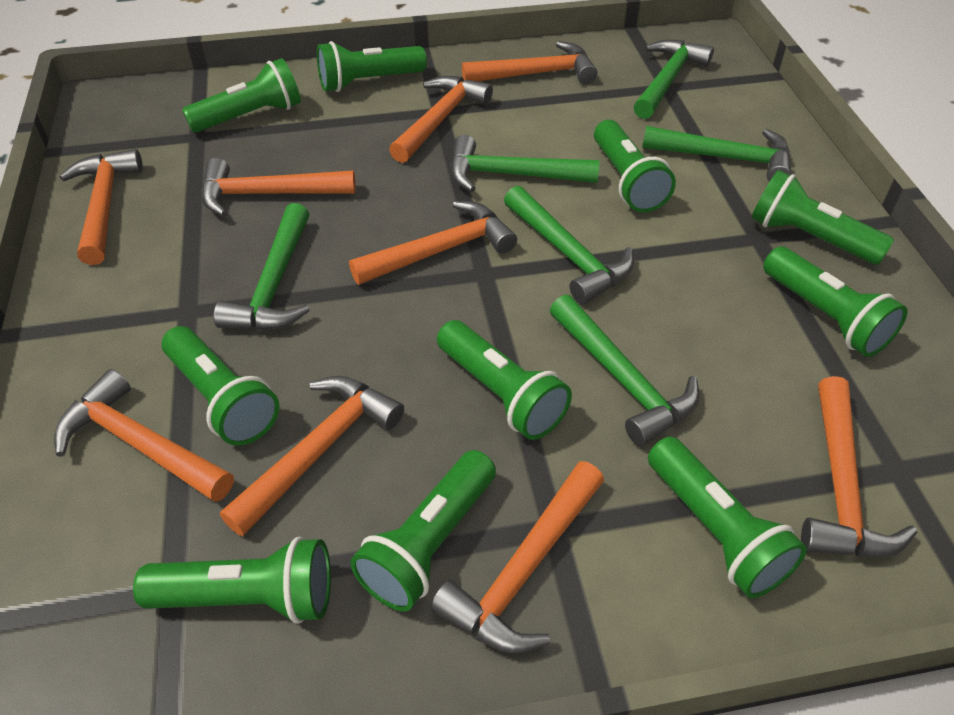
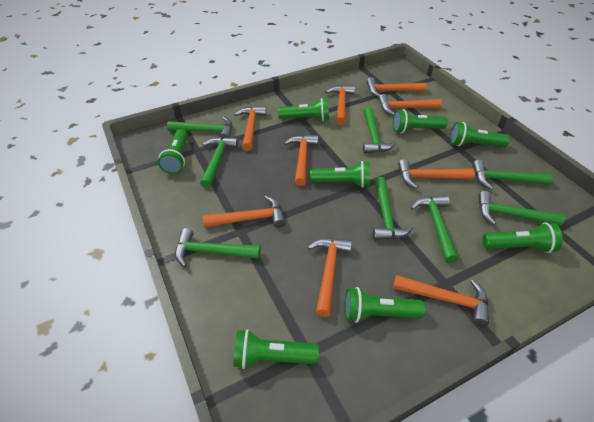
green flashlight: [133,537,331,624] [162,326,280,446] [182,58,301,133] [317,41,427,92] [351,450,496,611] [437,320,572,440] [594,120,676,213] [648,437,807,598] [751,170,894,265] [763,247,908,357] = 10 -> [158,129,188,174] [233,329,319,369] [278,98,329,121] [310,161,370,188] [344,287,426,323] [393,109,448,133] [450,122,510,147] [482,222,563,253] = 8
green hammer: [214,203,310,330] [450,135,600,192] [504,186,634,304] [550,295,700,446] [633,39,714,119] [642,126,791,182] = 6 -> [167,117,232,138] [175,228,261,267] [200,137,238,188] [363,108,396,153] [373,177,414,240] [410,195,458,263] [472,160,553,190] [478,191,565,226] = 8

